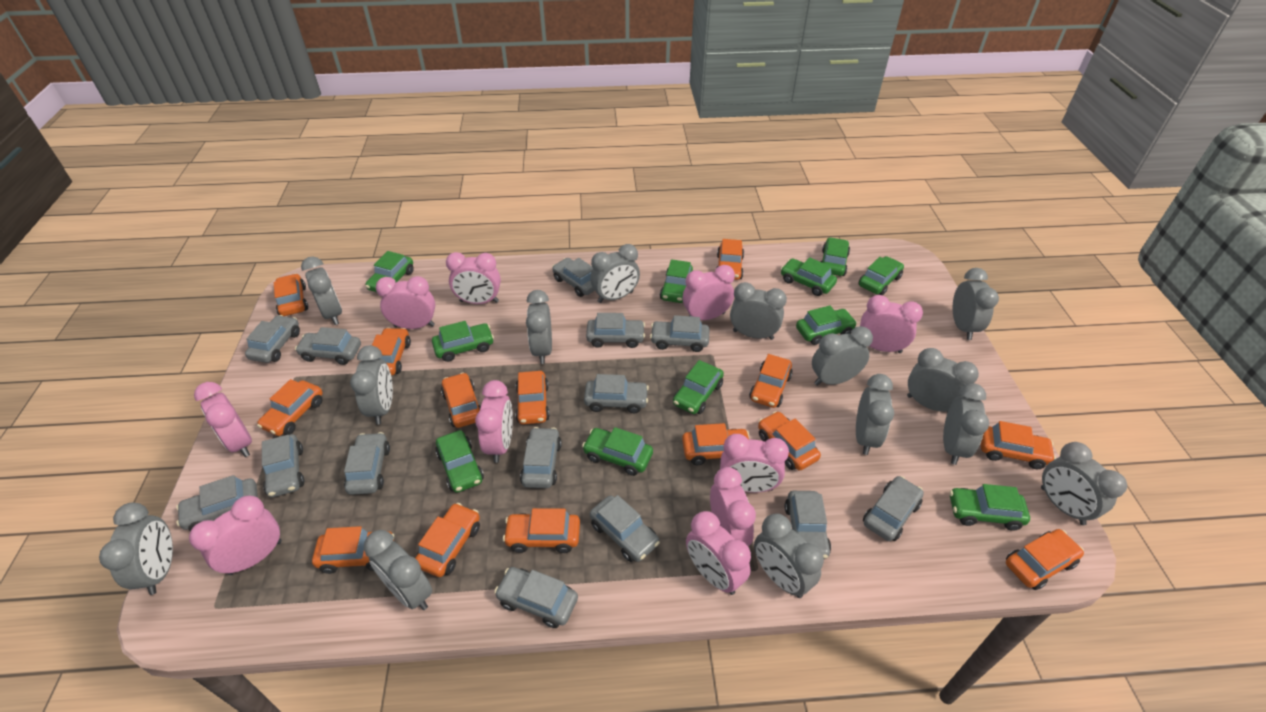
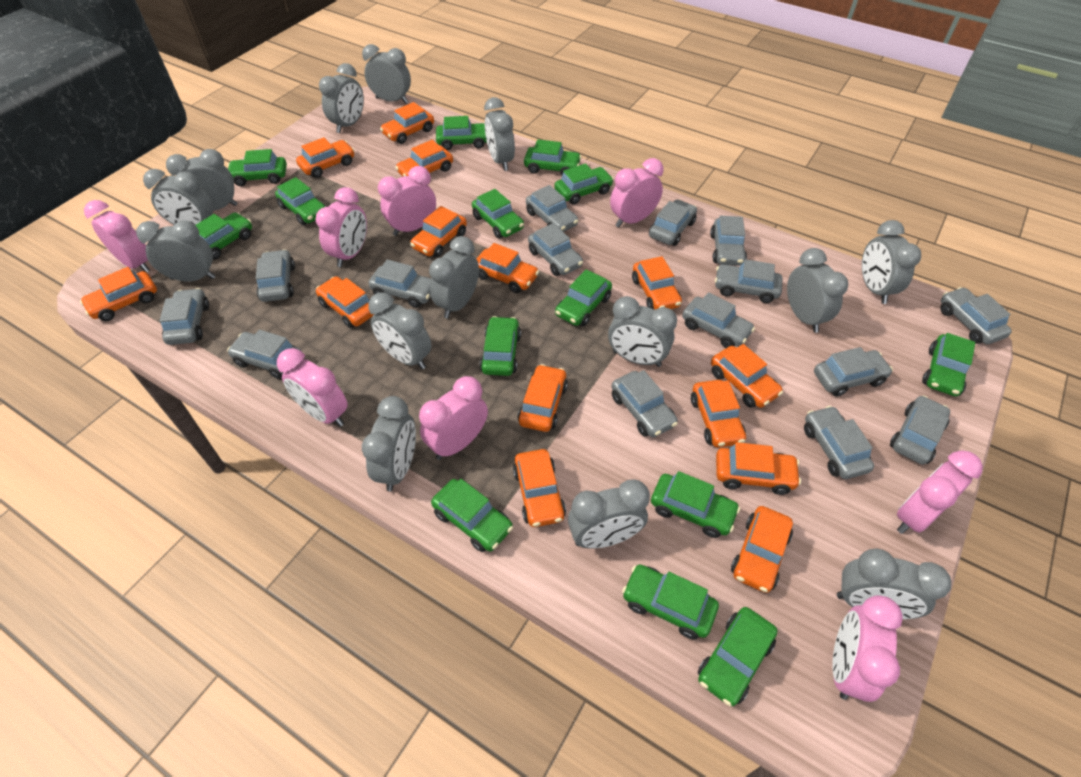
green car: [365,251,414,292] [432,321,494,362] [435,430,484,493] [582,427,653,476] [660,259,693,303] [673,360,724,414] [781,257,837,296] [796,306,857,345] [821,237,850,276] [858,256,904,295] [950,484,1030,530] = 11 -> [195,212,252,260] [228,149,287,186] [275,177,326,225] [431,479,513,552] [436,116,487,150] [472,189,524,239] [480,316,521,376] [524,139,582,175] [554,163,614,205] [555,269,612,326] [622,564,719,640] [651,471,740,538] [698,607,778,706] [922,333,975,396] = 14
grey car: [176,475,258,531] [245,315,300,363] [262,434,304,497] [295,327,361,365] [344,432,390,495] [494,567,578,628] [520,427,562,488] [552,258,595,297] [584,374,649,413] [586,313,645,348] [590,495,660,562] [650,315,709,352] [784,491,831,559] [863,476,924,541] = 14 -> [159,288,209,345] [227,330,302,379] [256,249,295,302] [368,259,432,308] [526,185,578,232] [528,223,583,276] [611,370,678,437] [649,200,697,246] [682,292,755,348] [710,216,747,266] [715,259,782,303] [804,406,874,479] [814,347,893,397] [890,395,950,465] [940,287,1012,344] = 15
pink clock: [189,495,282,575] [194,382,252,457] [376,276,435,329] [446,252,501,304] [475,380,513,463] [683,265,735,320] [686,511,751,595] [710,467,756,546] [720,434,789,493] [860,295,923,353] = 10 -> [84,200,150,273] [277,348,348,427] [315,187,367,267] [378,166,436,236] [419,376,488,460] [610,158,664,227] [832,595,903,702] [897,450,983,534] = 8

